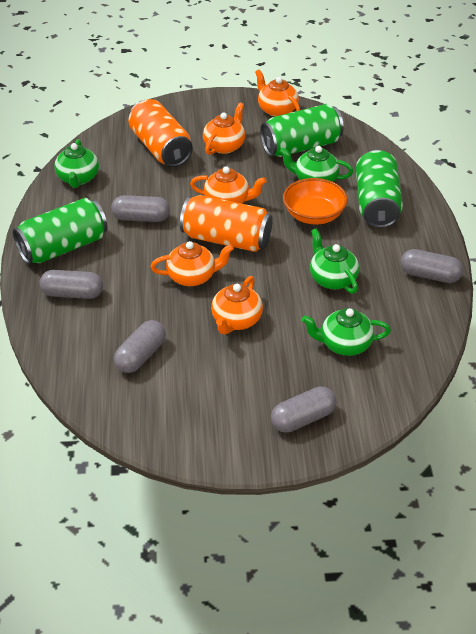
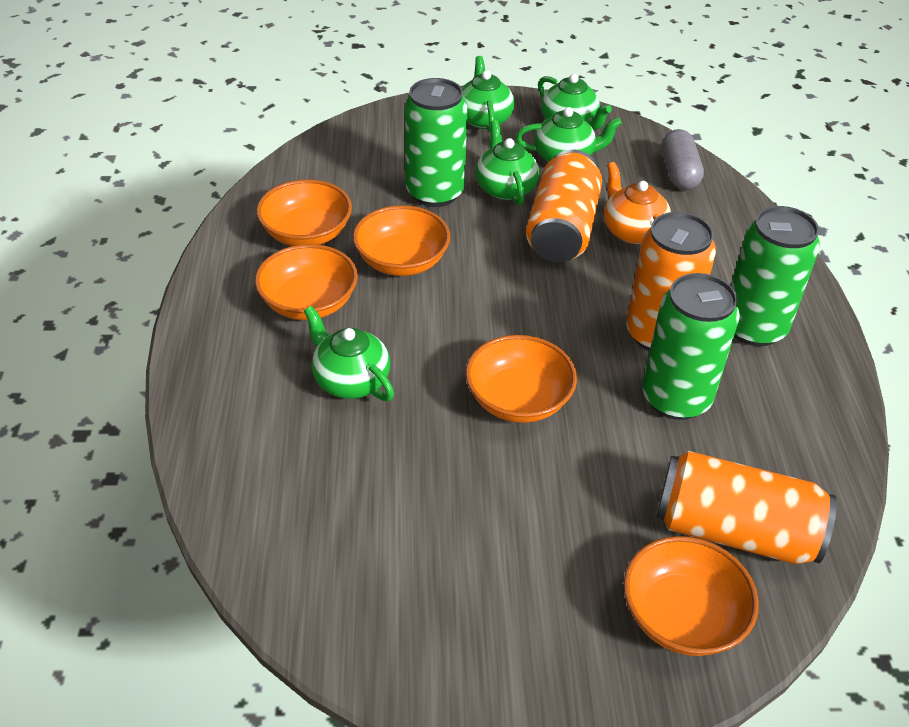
green teapot: [54,139,99,188] [279,146,353,182] [302,308,391,356] [310,228,359,294] = 4 -> [304,306,394,401] [462,56,515,132] [475,120,539,205] [516,107,622,162] [538,74,612,130] = 5
grey capsule: [39,270,103,299] [111,195,170,222] [114,320,166,373] [271,386,337,433] [400,249,463,283] = 5 -> [662,129,704,190] = 1
orange bowl: [283,178,348,225] = 1 -> [255,244,358,320] [257,179,352,246] [353,205,450,276] [465,335,577,423] [624,536,759,656] = 5
orange can: [128,99,193,167] [180,195,273,252] = 2 -> [526,149,602,262] [626,212,716,351] [657,451,837,564] = 3
orange teapot: [150,241,234,286] [190,166,267,204] [203,102,245,155] [211,276,263,334] [255,69,300,117] = 5 -> [604,162,671,244] = 1

